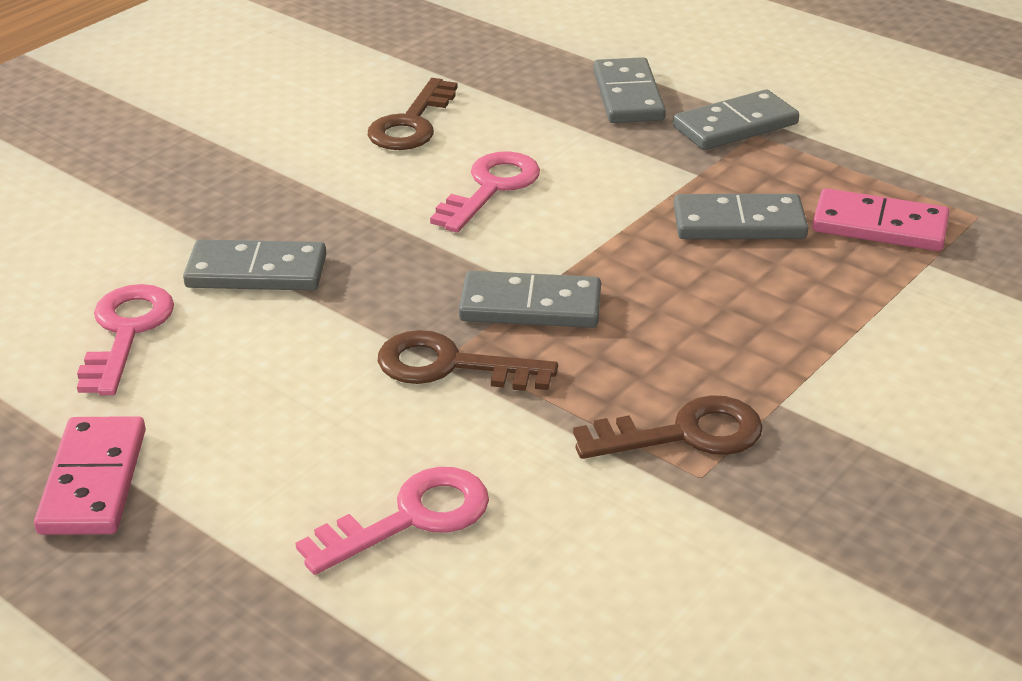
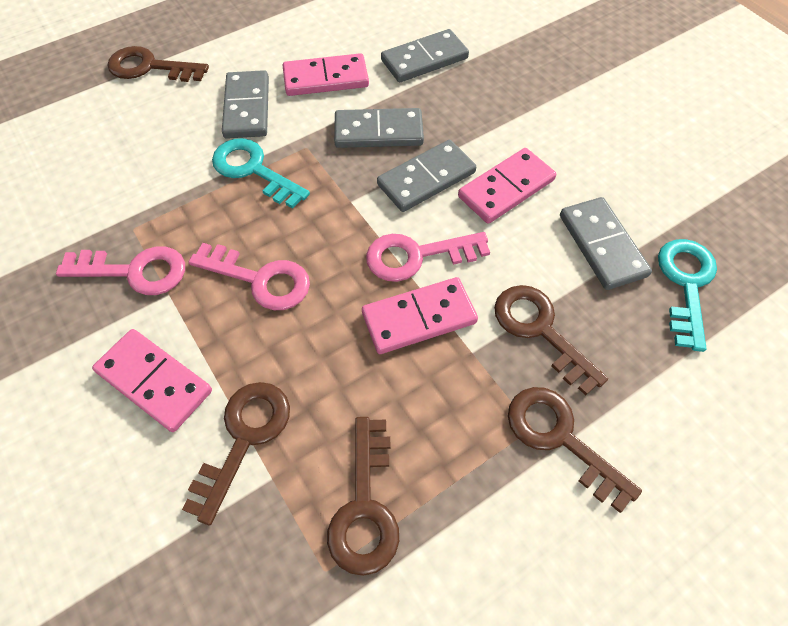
brown key: [368,78,458,150] [378,330,558,391] [573,395,763,459] = 3 -> [108,46,209,82] [182,382,290,526] [327,417,399,576] [494,285,608,396] [508,387,642,513] = 5
pink domino: [34,416,146,535] [812,188,949,251] = 2 -> [92,329,212,432] [283,53,369,96] [362,277,478,354] [458,148,556,224] = 4
turquoise key: none = 0 -> [212,138,310,209] [658,239,717,352] = 2

